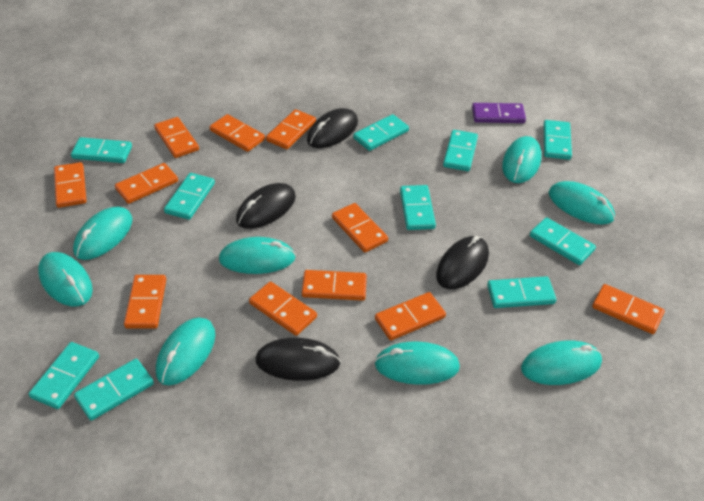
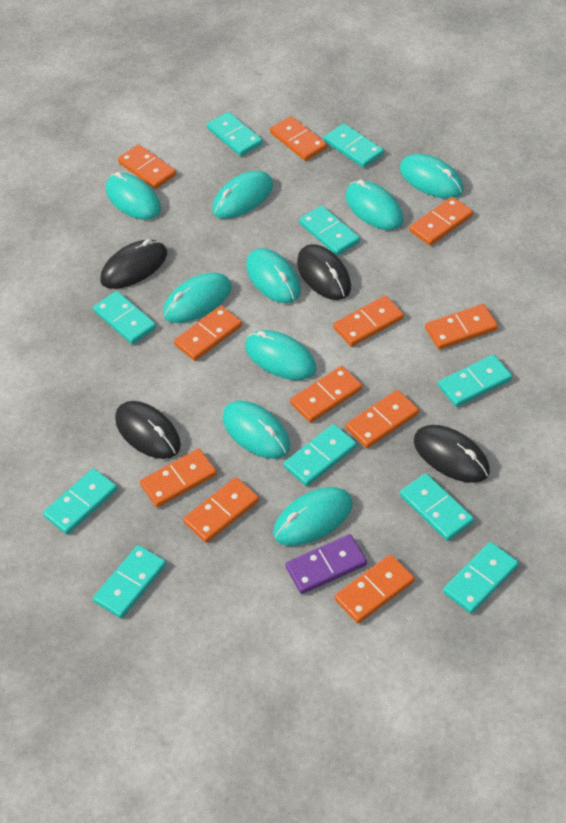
turquoise mouse: [38,252,93,307] [73,207,133,260] [156,318,215,385] [219,237,296,274] [374,341,460,385] [502,136,541,183] [521,341,602,385] [549,181,615,224] = 8 -> [106,172,161,220] [163,273,232,323] [212,171,273,219] [222,400,290,459] [245,330,316,380] [246,248,301,303] [273,487,353,546] [345,180,403,230] [400,154,464,198] = 9

